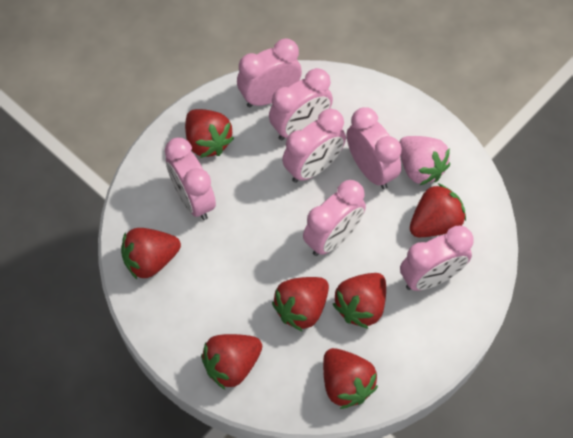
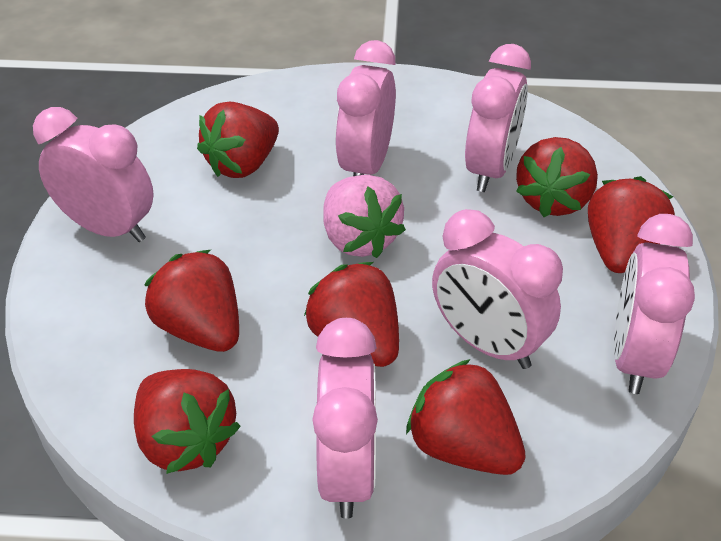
pink clock: [165,138,216,220] [237,38,302,108] [269,68,333,141] [282,109,346,183] [303,180,366,256] [347,107,402,189] [400,226,474,291] = 7 -> [33,107,154,242] [312,318,378,519] [335,40,396,176] [432,209,563,369] [465,44,531,192] [614,214,695,394] = 6

